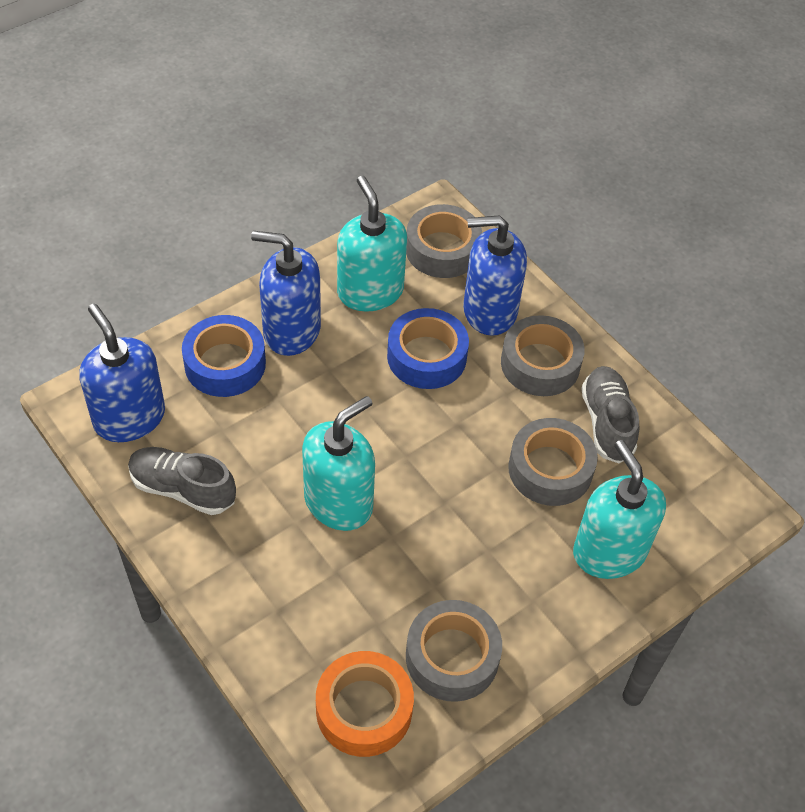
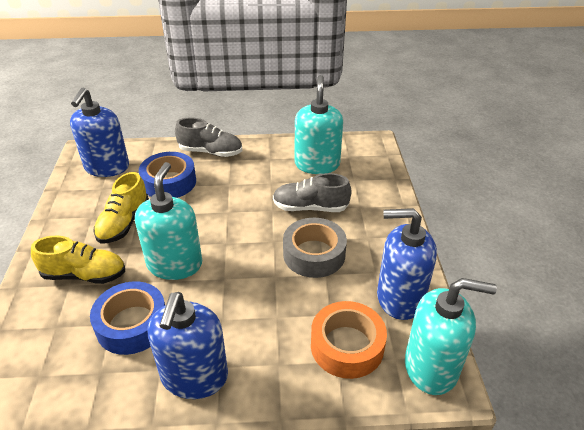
grey tape: [406,204,482,278] [406,600,502,702] [501,315,585,396] [508,418,598,506] = 4 -> [283,218,347,278] = 1
yellow shoe: none = 0 -> [31,236,125,284] [93,172,149,243] = 2

